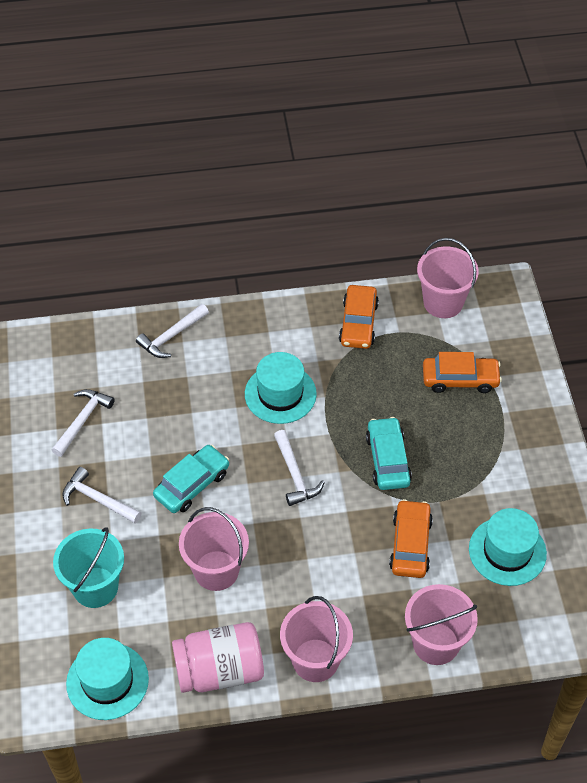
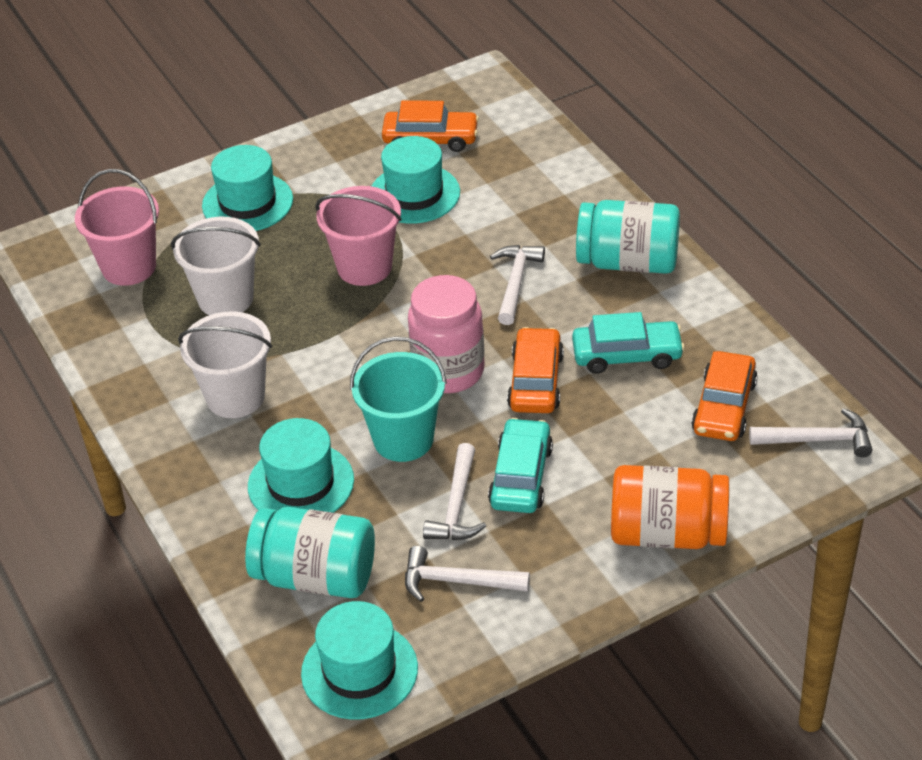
orange jar: none = 0 -> [611,465,729,549] = 1
pink bucket: [179,507,249,591] [280,596,353,682] [405,584,478,665] [417,238,479,318] = 4 -> [75,169,159,286] [315,186,402,286] = 2
turquoise hat: [66,638,149,720] [245,352,317,424] [469,508,547,586] = 3 -> [202,145,293,231] [248,418,354,513] [301,601,418,720] [372,136,460,224] = 4
turquoise jar: none = 0 -> [245,507,375,598] [576,200,680,274] = 2
white bucket: none = 0 -> [171,217,261,315] [178,311,272,418] = 2

